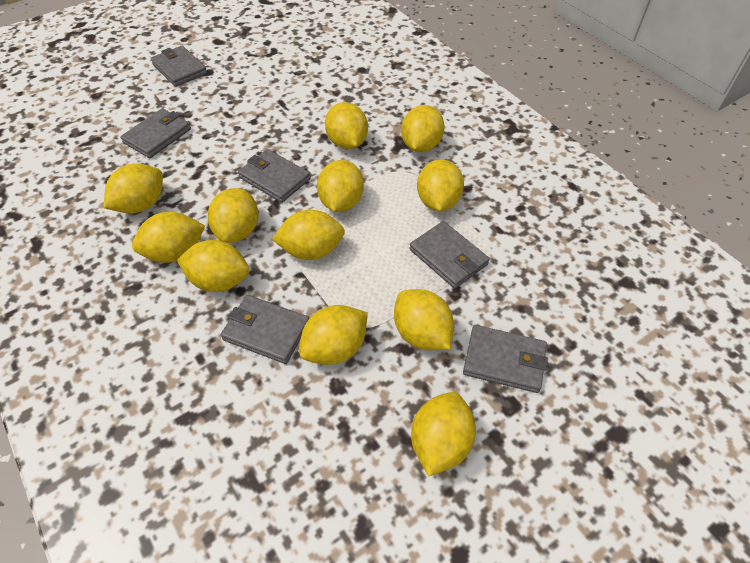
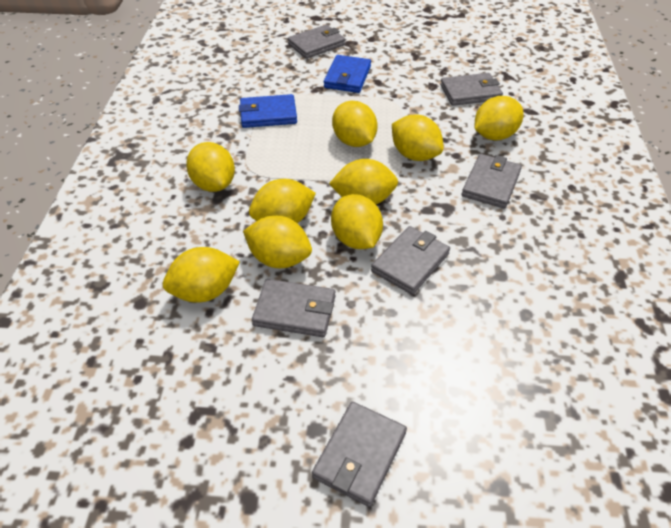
blue wallet: none = 0 -> [239,94,297,128] [324,55,371,93] = 2
yellow lemon: [104,163,163,214] [132,212,205,263] [177,240,249,292] [208,188,258,243] [272,210,345,260] [299,305,368,365] [317,160,364,212] [325,102,368,149] [394,289,454,350] [401,105,444,152] [411,392,476,476] [417,159,464,211] = 12 -> [163,247,240,303] [186,142,235,192] [243,216,312,268] [249,179,316,223] [329,159,398,204] [331,194,383,249] [332,101,378,147] [392,114,444,161] [475,96,524,140] = 9

